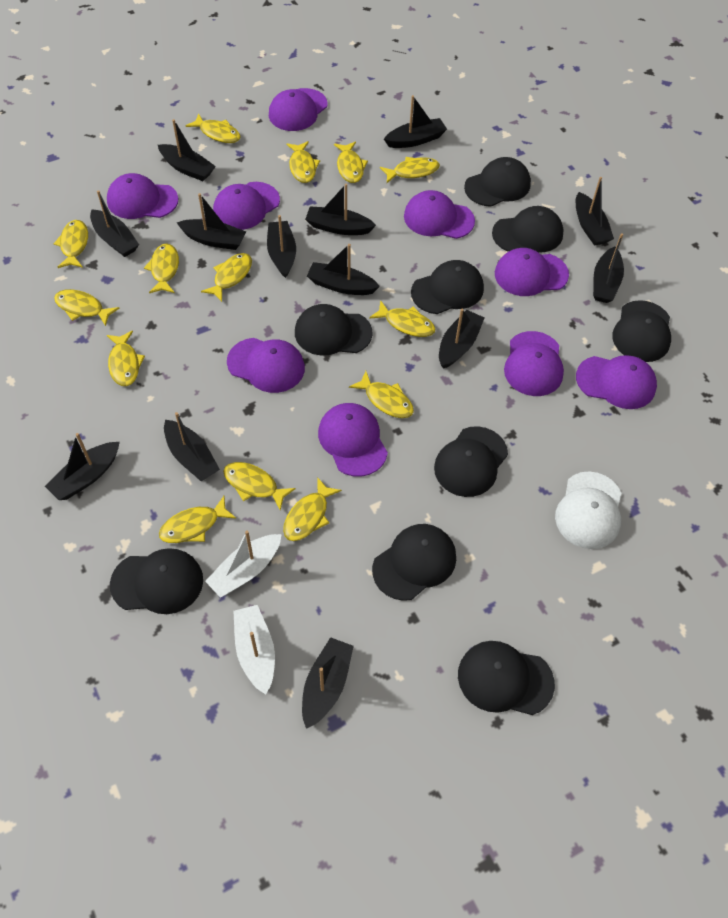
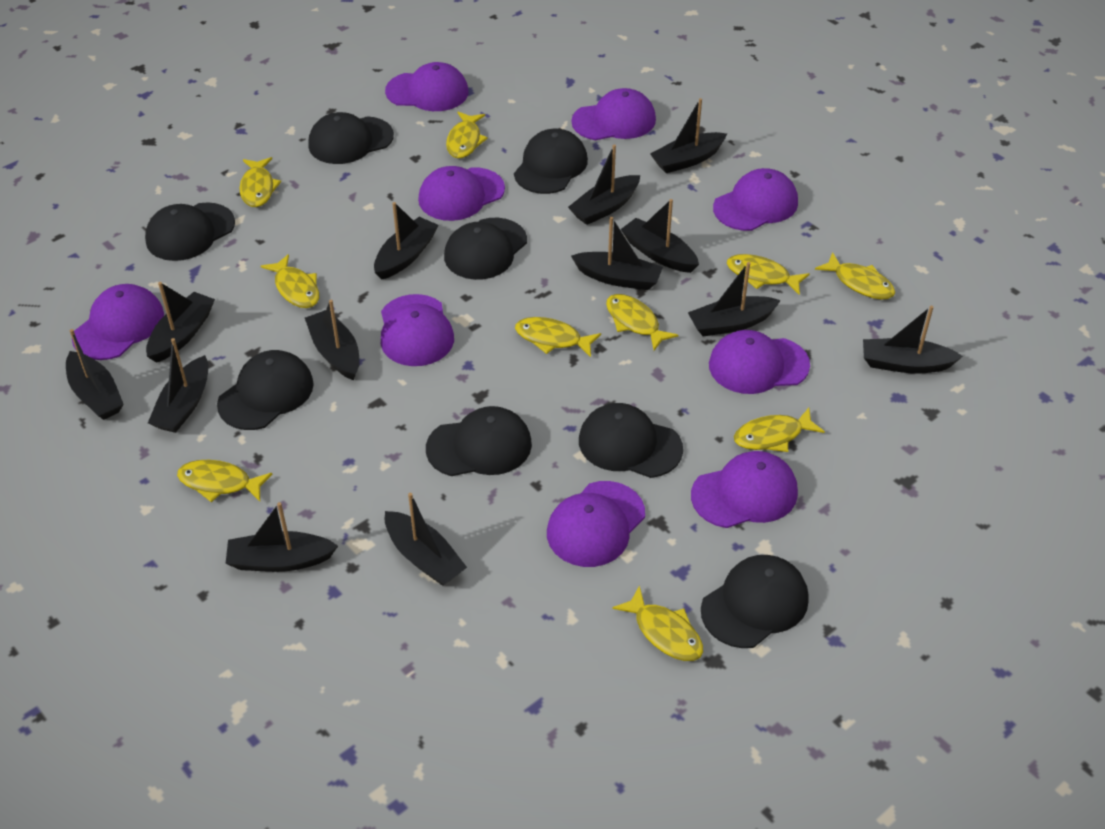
black cap: [110,548,203,614] [295,304,373,356] [372,524,456,601] [411,260,484,314] [434,426,508,497] [458,641,555,715] [464,157,531,207] [492,206,564,253] [612,300,671,362] = 9 -> [145,202,235,261] [217,350,314,430] [308,112,394,164] [426,406,532,476] [444,218,527,280] [514,129,588,194] [579,403,683,478] [701,555,809,648] = 8
white boat: [205,530,282,598] [233,605,275,694] = 2 -> none = 0
white cap: [555,471,621,549] = 1 -> none = 0
yellow fish: [53,220,88,268] [54,289,119,326] [107,331,145,386] [144,243,179,293] [159,496,236,543] [186,113,240,143] [201,253,252,302] [223,462,296,511] [283,477,342,541] [286,141,320,183] [334,141,368,183] [349,371,414,418] [369,300,435,337] [380,157,440,183] = 14 -> [177,460,272,502] [239,157,281,207] [261,254,319,308] [446,112,488,158] [515,317,601,357] [606,294,678,351] [612,585,703,661] [727,254,810,295] [734,408,825,452] [815,252,895,300] = 10

